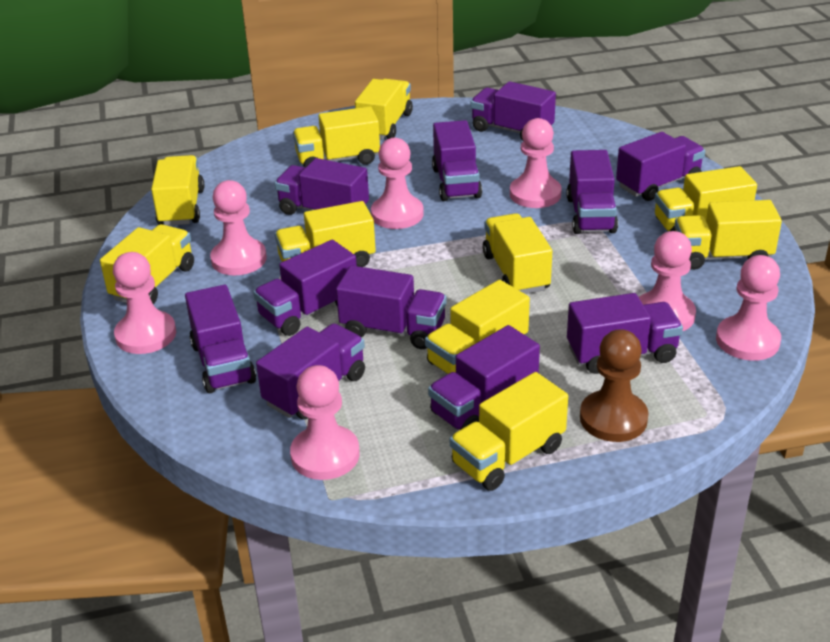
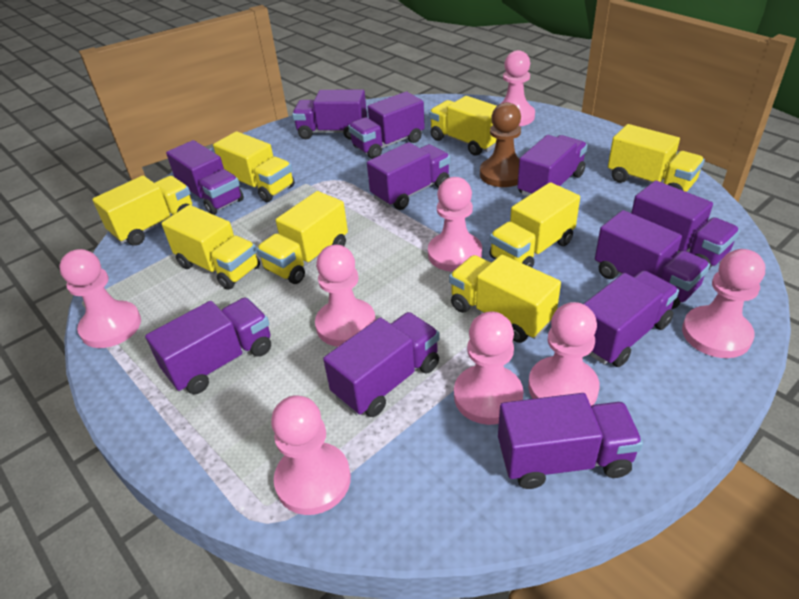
pink pawn: [113,252,176,354] [210,180,267,275] [290,365,360,480] [371,138,424,229] [510,118,562,208] [639,231,696,331] [716,255,781,361] = 7 -> [59,249,141,348] [271,395,351,515] [315,245,376,347] [428,177,482,272] [454,311,524,425] [500,50,535,126] [528,302,600,406] [682,249,765,358] = 8
yellow truck: [100,224,194,304] [151,155,204,226] [275,201,376,267] [293,106,380,167] [355,79,413,140] [425,280,530,374] [450,372,568,491] [483,213,552,294] [654,166,757,231] [674,200,782,270] = 10 -> [92,176,192,246] [162,205,260,290] [213,131,295,202] [256,191,348,284] [429,96,497,156] [449,255,561,343] [489,182,580,268] [608,124,705,192] = 8

